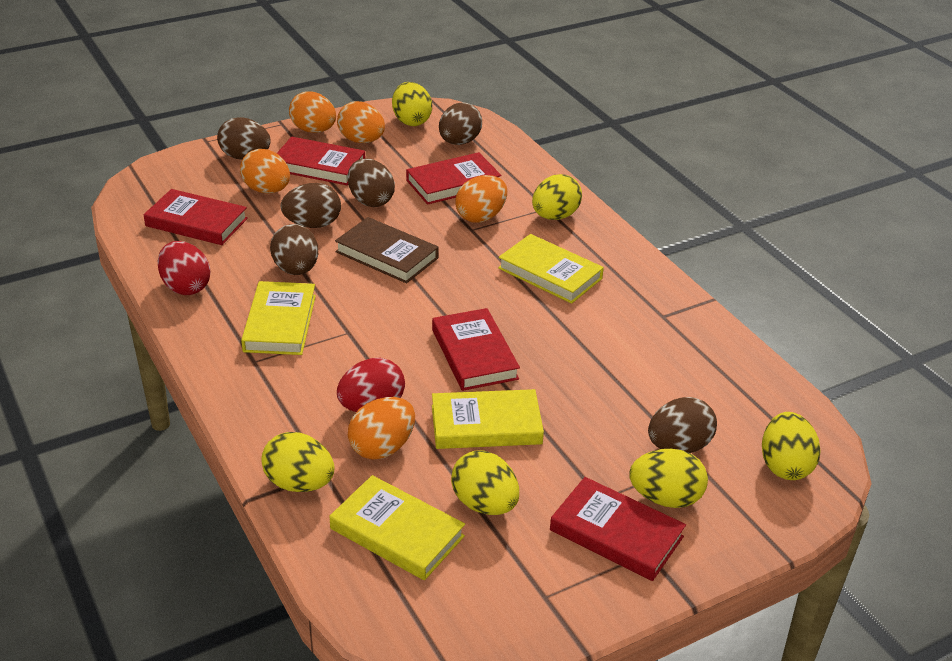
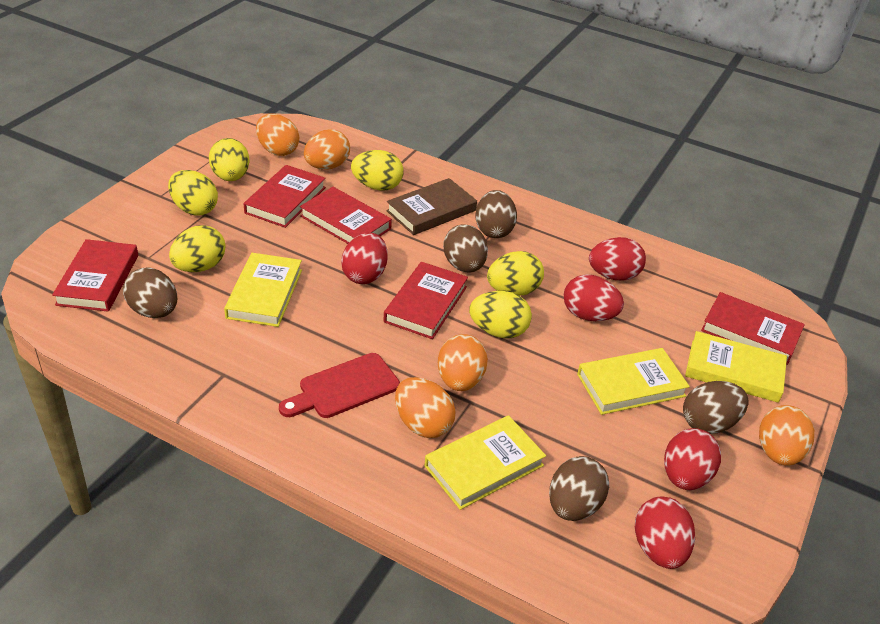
brown egg: [217,117,271,160] [270,224,318,275] [281,183,341,228] [348,158,395,207] [439,102,482,145] [648,397,717,453] = 6 -> [123,268,177,318] [443,225,488,272] [476,190,517,238] [549,456,609,521] [683,381,749,434] = 5
red cutting board: none = 0 -> [279,353,400,418] = 1
red egg: [158,241,210,295] [337,358,405,412] = 2 -> [341,233,388,284] [564,275,624,321] [589,237,646,280] [635,496,695,569] [664,428,721,490] = 5

